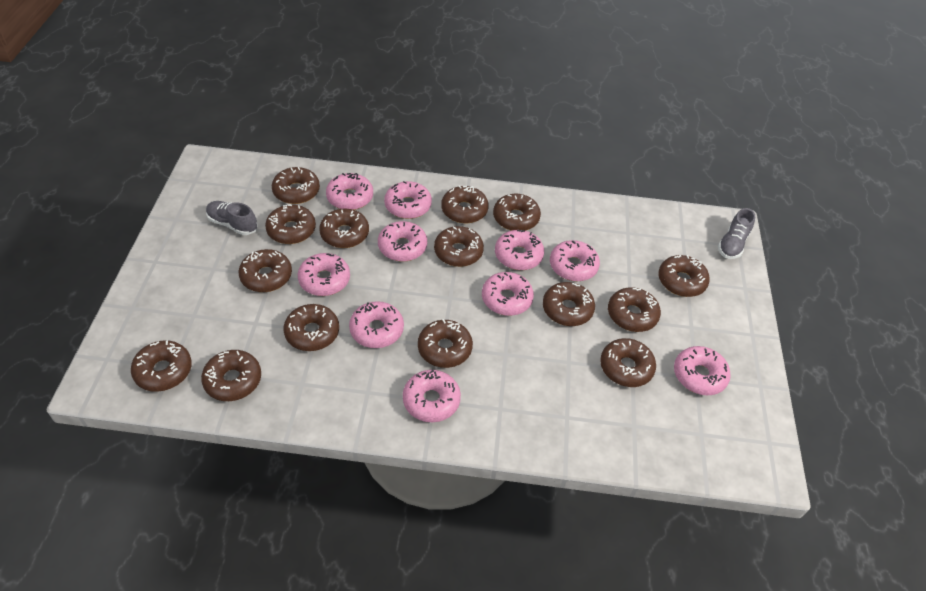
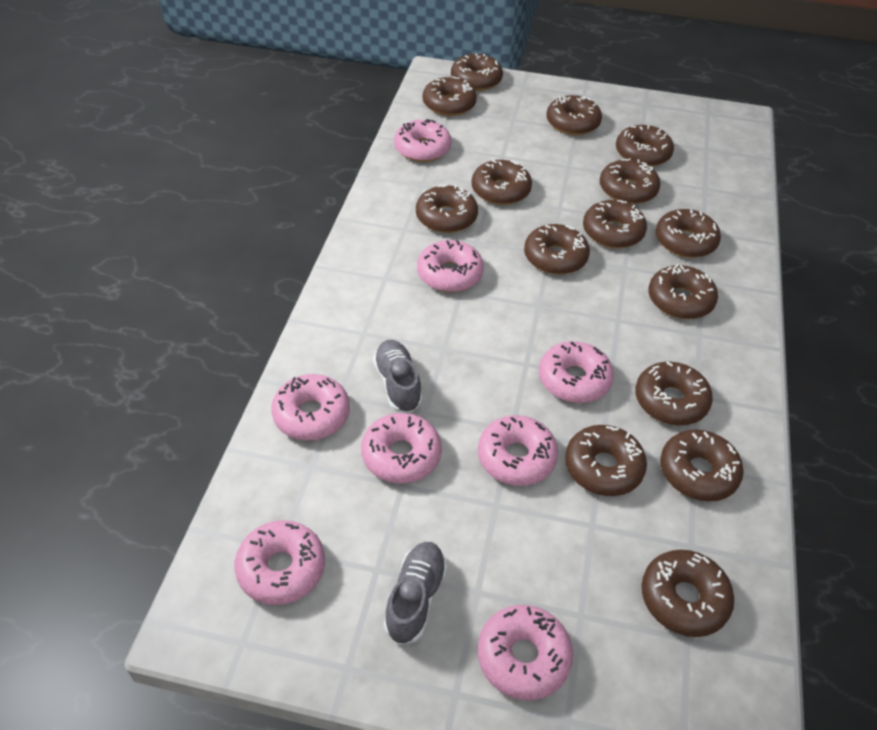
pink donut: [298,253,350,296] [326,173,373,210] [349,301,404,348] [378,221,427,262] [384,181,432,219] [403,370,461,422] [482,272,534,316] [495,230,544,270] [550,240,600,281] [674,346,731,395] = 10 -> [234,520,325,605] [271,374,350,440] [361,413,442,483] [394,119,452,162] [417,240,484,292] [478,415,558,486] [478,605,573,700] [539,341,614,403] = 8

